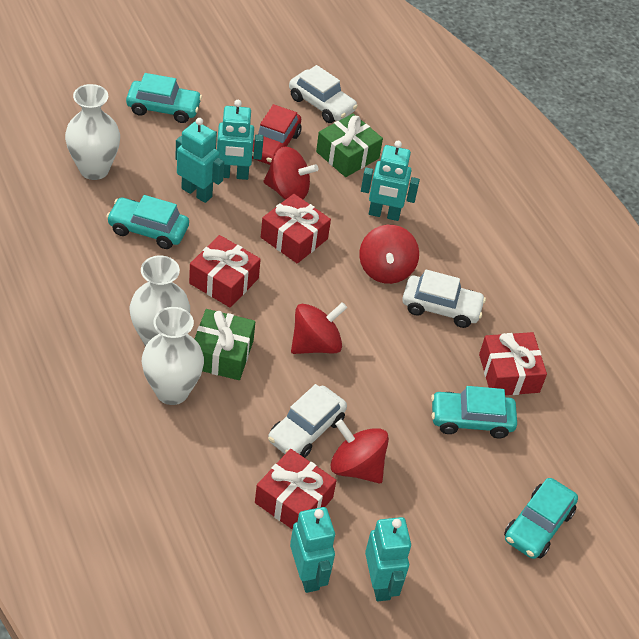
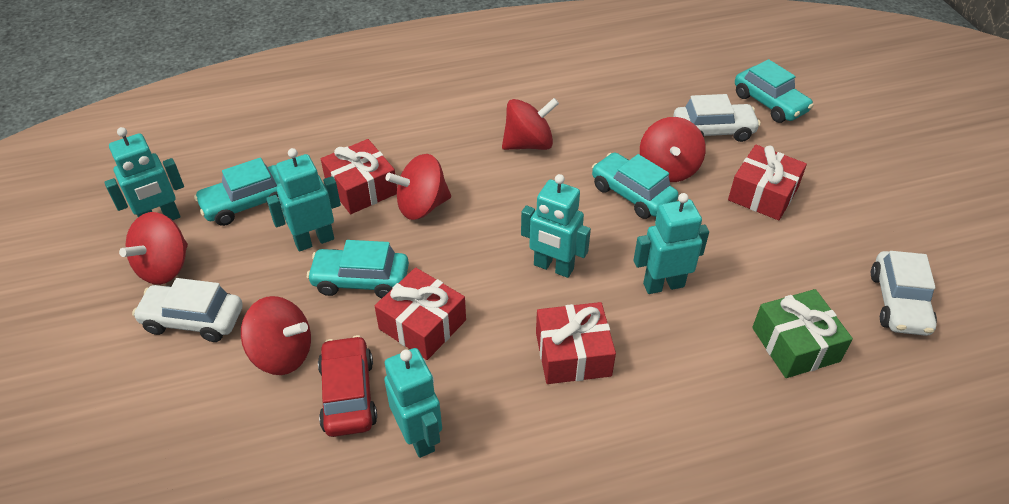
green gift: [195,309,255,380] [316,113,383,177] = 2 -> [752,289,853,378] = 1
red spinning top: [264,147,318,200] [291,302,347,354] [331,419,389,483] [359,225,419,284] = 4 -> [119,212,188,285] [241,296,311,375] [386,154,451,220] [502,98,559,150] [640,117,706,182] = 5
white vase: [65,84,120,180] [130,255,190,347] [142,307,204,405] = 3 -> none = 0

